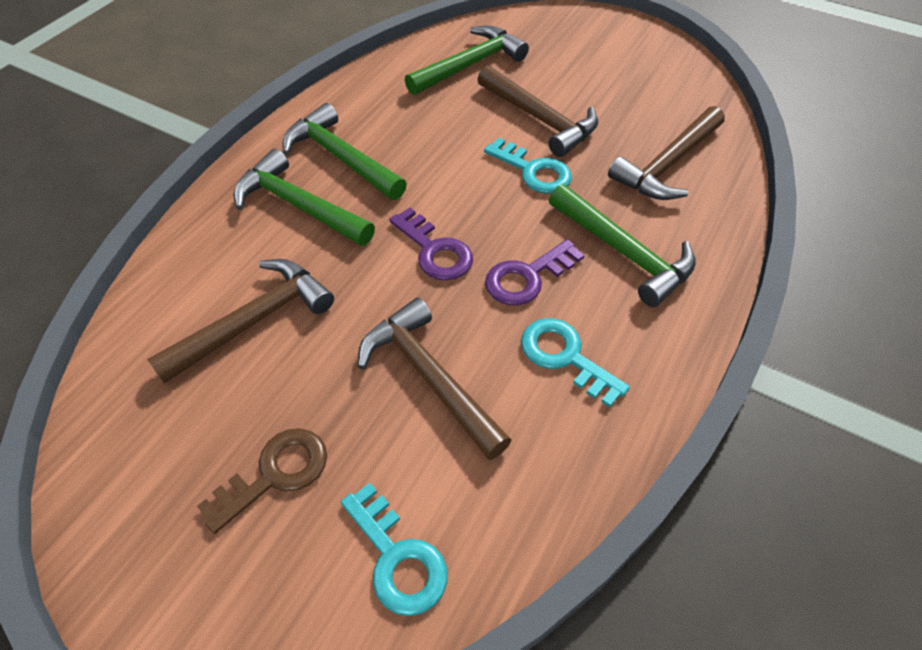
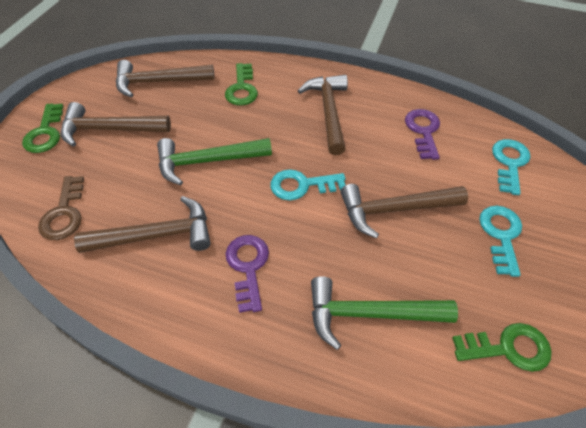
brown hammer: [147,259,334,384] [358,298,512,460] [477,65,598,157] [608,106,725,200] = 4 -> [61,102,171,147] [74,196,211,253] [116,60,215,97] [298,75,348,155] [341,184,468,238] = 5
green hammer: [233,149,375,246] [282,103,407,200] [405,26,529,95] [549,184,696,307] = 4 -> [157,138,272,185] [311,276,458,350] = 2
green key: none = 0 -> [22,104,63,153] [225,63,258,106] [452,323,552,372] = 3

